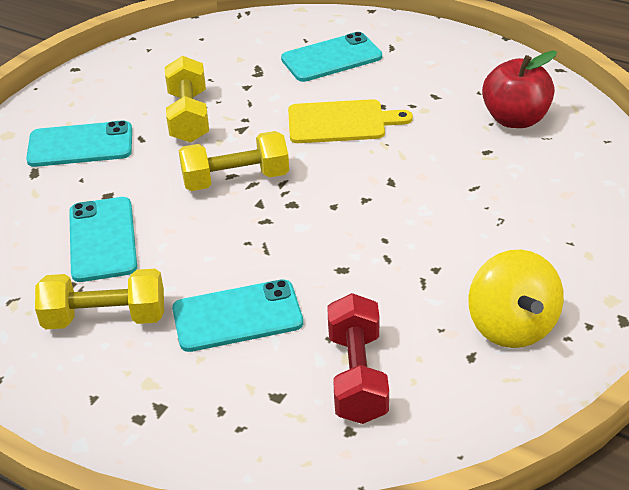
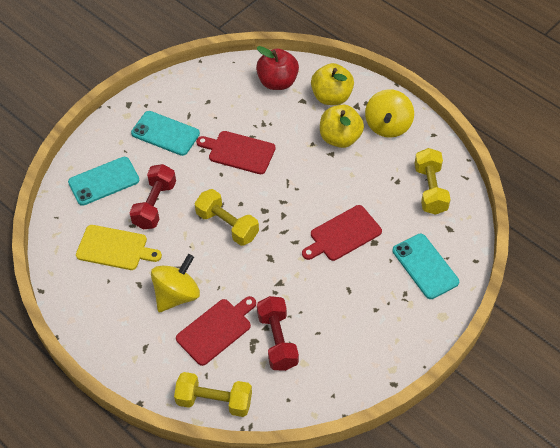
red cutting board: none = 0 -> [176,296,256,366] [196,131,276,174] [302,205,382,261] = 3
red dumbbell: [327,293,389,424] = 1 -> [129,164,176,229] [257,296,299,371] = 2
turquoise phone: [26,120,132,167] [69,197,137,282] [172,279,303,352] [281,32,382,82] = 4 -> [68,157,139,206] [131,111,200,156] [393,234,459,299] = 3
yellow apple: none = 0 -> [311,63,354,105] [320,105,364,148] = 2
yellow spinning top: [468,249,564,348] = 1 -> [151,254,200,312] [365,89,414,138] = 2

